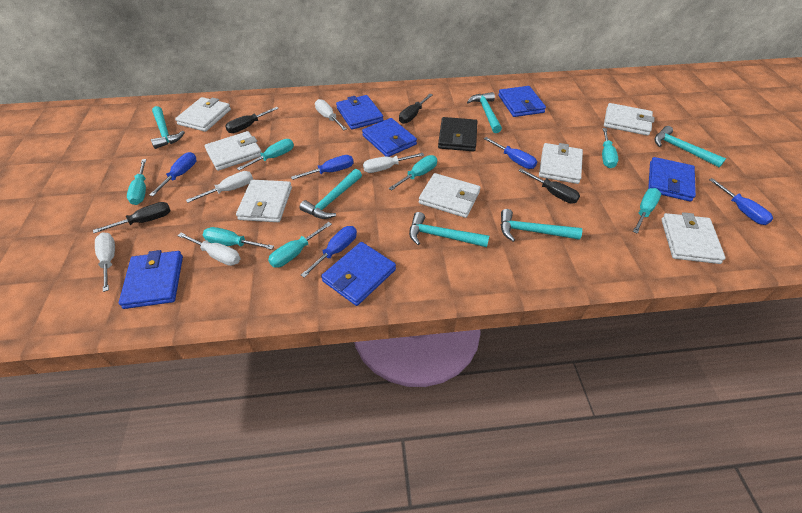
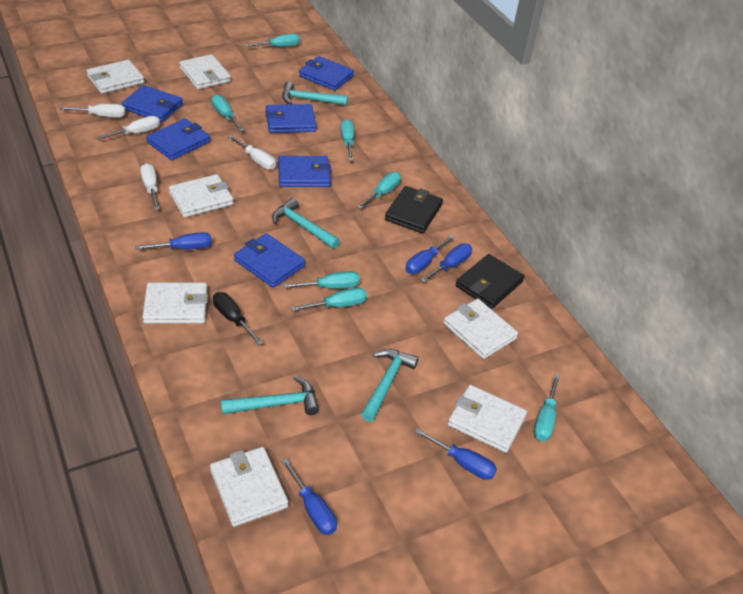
black screwdriver: [93,202,171,233] [225,107,279,133] [399,94,433,124] [518,168,580,203] = 4 -> [213,292,263,346] = 1
black wallet: [438,117,478,152] = 1 -> [385,186,443,233] [456,254,524,309] = 2
turquoise hammer: [151,106,185,149] [299,169,362,219] [409,212,489,247] [467,92,502,133] [501,209,582,242] [655,126,726,168] = 6 -> [221,376,319,415] [272,198,340,249] [282,82,348,105] [361,349,419,422] = 4
white screwdriver: [95,232,115,292] [178,233,241,266] [186,171,253,203] [315,99,347,130] [363,153,424,173] = 5 -> [59,104,126,117] [96,116,160,140] [140,163,160,210] [228,135,276,170] = 4

